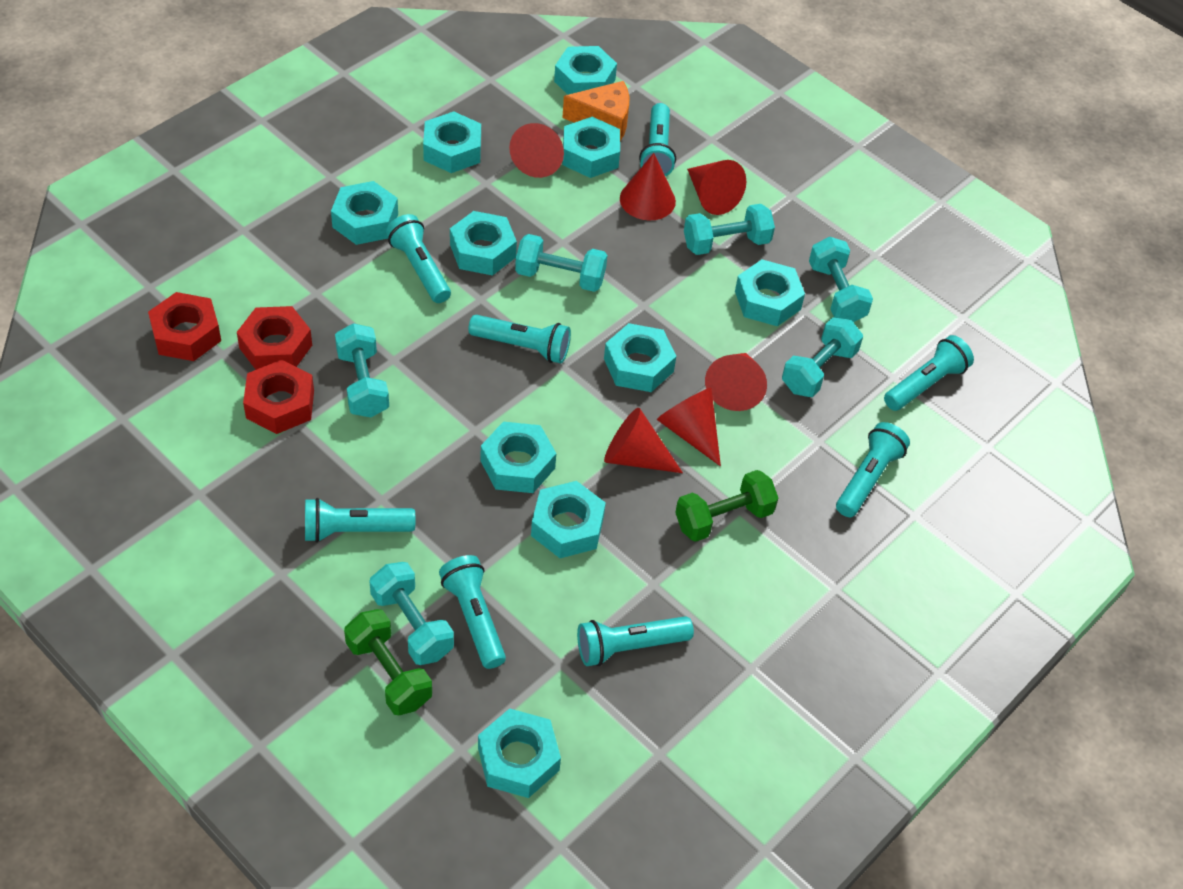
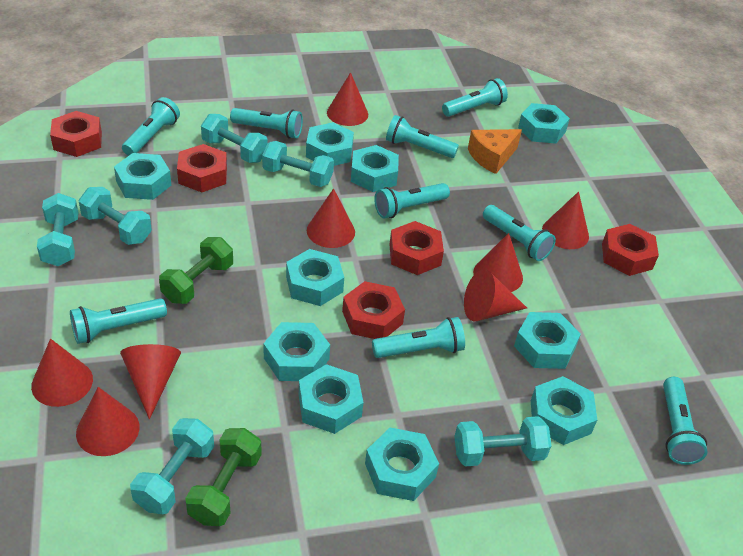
red cone: [509,123,564,178] [604,408,683,473] [620,153,676,220] [657,388,721,466] [687,160,746,215] [705,353,767,411] = 6 -> [31,339,93,407] [76,387,139,456] [120,344,181,419] [307,188,355,248] [327,72,368,126] [464,269,527,321] [473,233,523,292] [542,192,589,249] = 8
red nut: [148,292,221,361] [237,306,312,370] [243,360,314,434] = 3 -> [50,111,102,157] [177,144,227,193] [342,281,405,339] [389,221,444,275] [602,224,659,276] = 5
turquoise flashlight: [305,498,415,543] [385,214,451,303] [439,555,506,669] [468,315,571,363] [577,616,694,666] [639,103,676,176] [836,422,910,517] [884,335,974,411] = 8 -> [70,298,167,344] [122,97,180,156] [230,108,303,139] [372,317,465,358] [374,183,450,218] [386,115,459,158] [442,78,508,117] [483,205,556,261] [663,377,707,465] = 9

